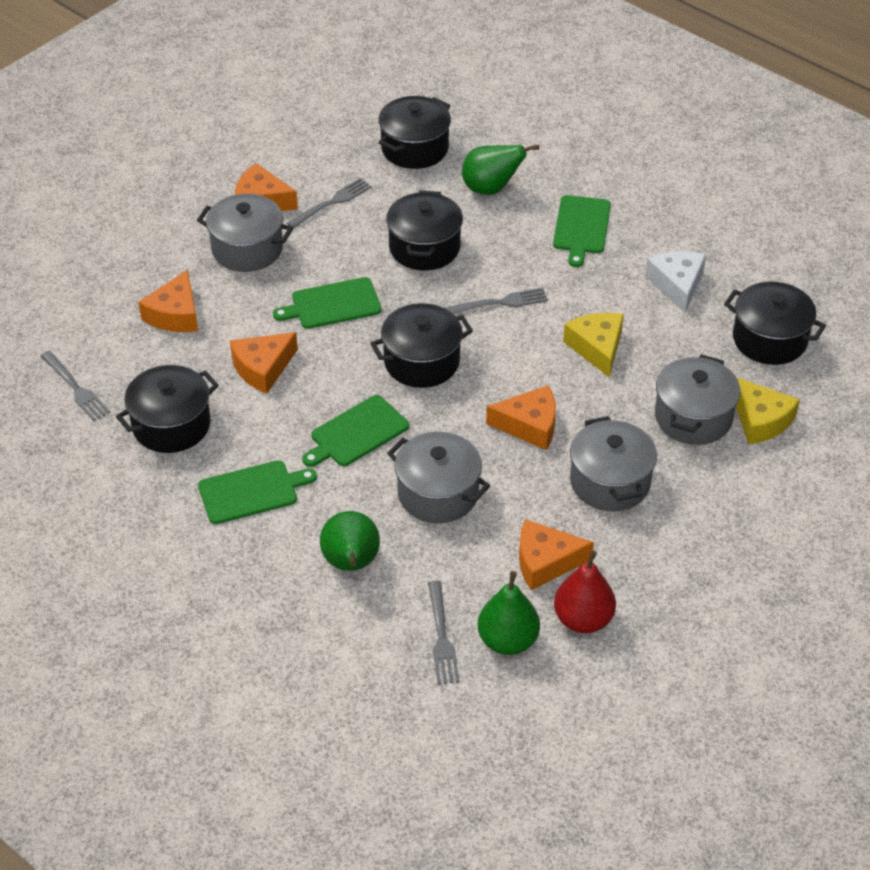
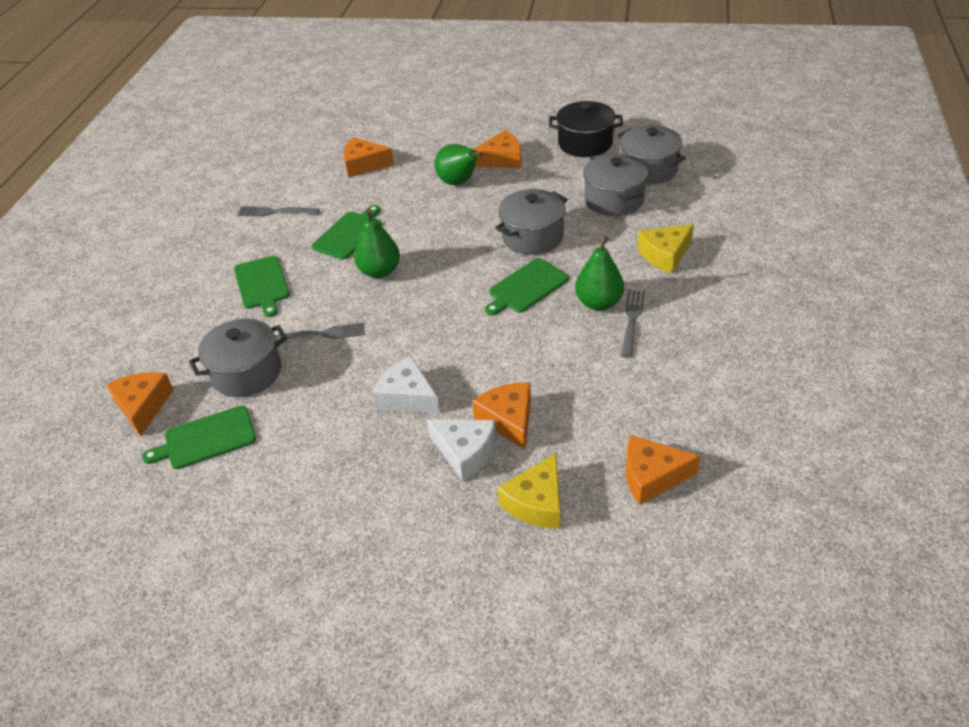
black pot: [116,365,219,453] [370,303,473,388] [378,96,451,169] [386,190,463,270] [724,282,826,365] = 5 -> [549,101,623,157] = 1
grey fork: [40,351,110,421] [287,178,372,229] [428,580,460,684] [445,288,548,314] = 4 -> [237,206,320,216] [275,323,365,342] [621,290,645,358] = 3
red pear: [554,550,616,633] = 1 -> none = 0
white cheese: [645,251,706,313] = 1 -> [372,356,440,413] [427,419,497,481] = 2

